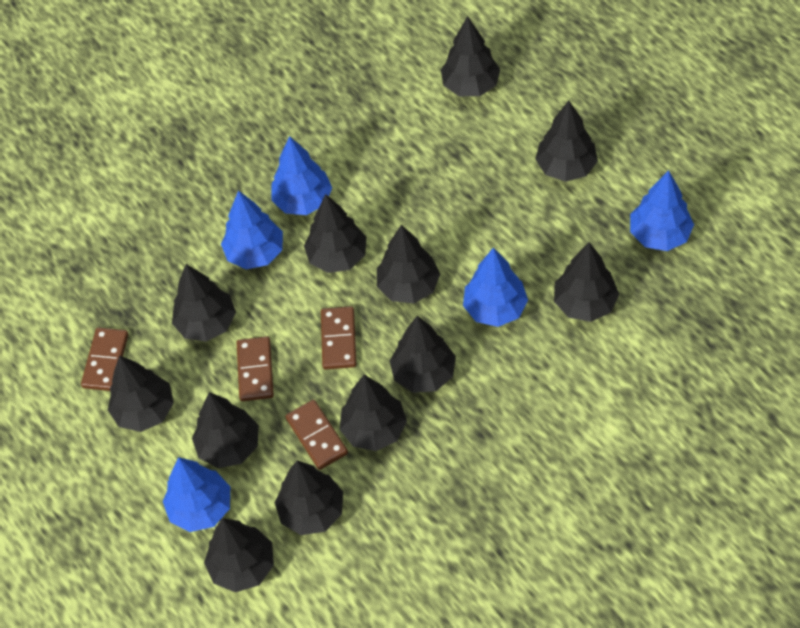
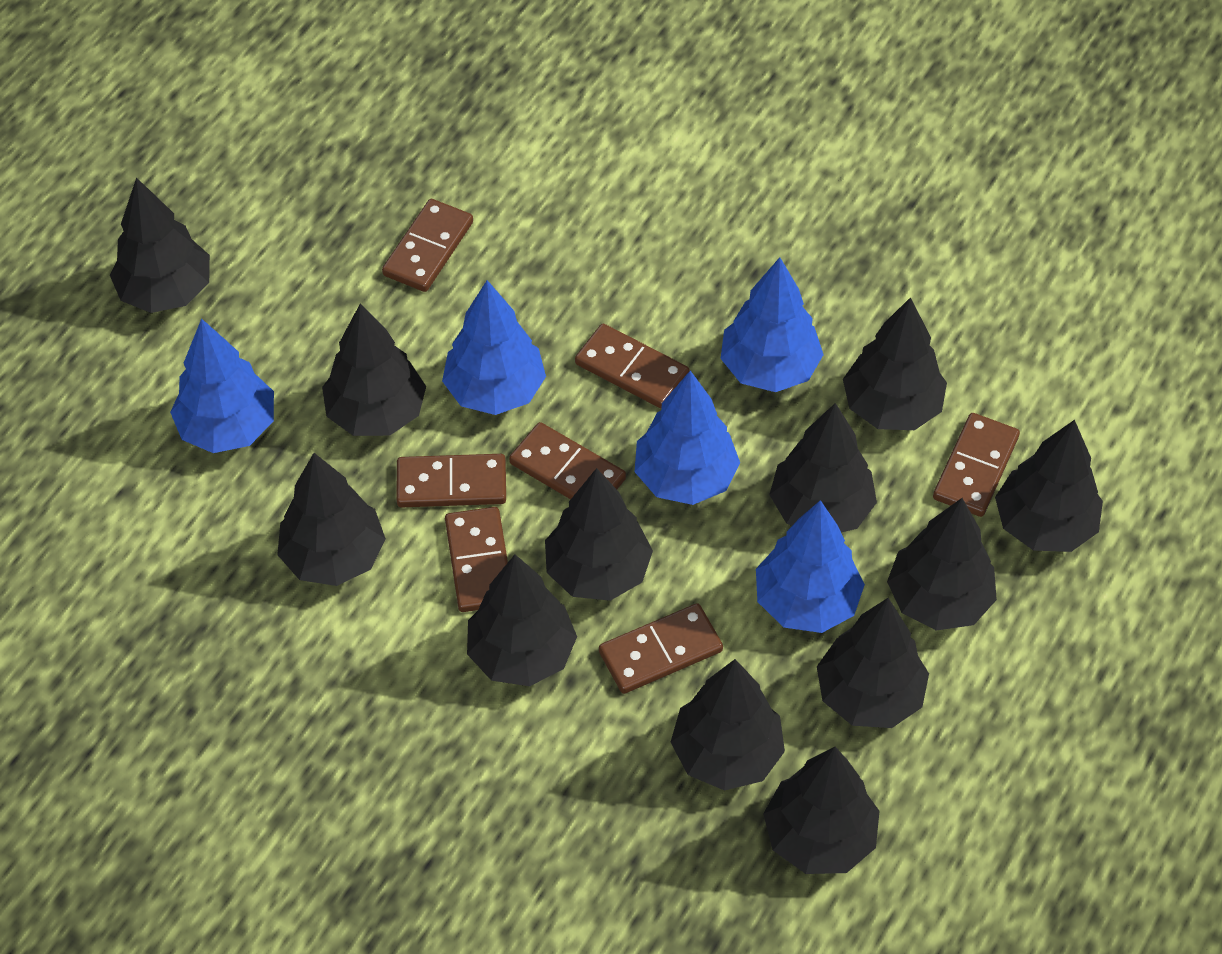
brown domino: [81,327,128,391] [237,336,274,401] [285,400,348,470] [321,306,356,369] = 4 -> [382,199,473,292] [396,454,506,507] [445,507,508,612] [509,422,626,500] [575,324,690,408] [599,603,723,694] [933,413,1020,517] = 7

